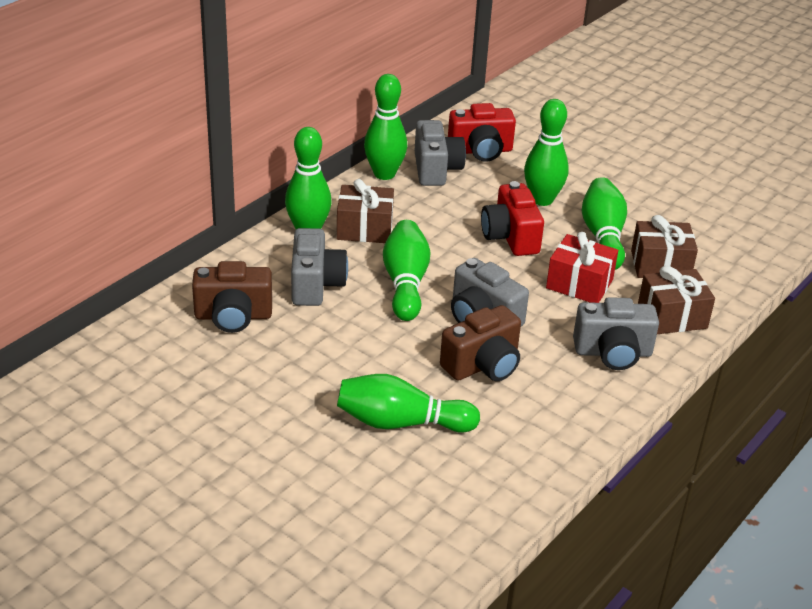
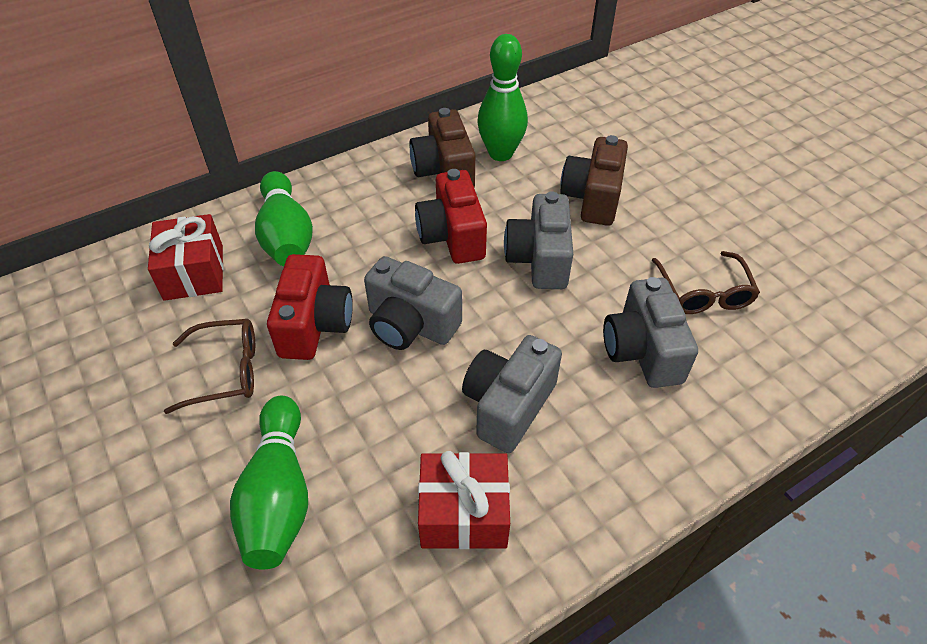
brown gift: [337,179,394,243] [631,215,698,278] [638,266,715,334] = 3 -> none = 0
brown glasses: none = 0 -> [164,319,255,414] [652,251,760,314] = 2
green bowling pin: [285,127,331,229] [337,374,480,433] [364,74,407,180] [383,220,431,321] [524,99,569,206] [582,177,627,270] = 6 -> [230,396,308,569] [255,171,313,266] [477,34,528,161] = 3
red gift: [546,232,618,303] = 1 -> [148,214,223,301] [418,451,510,549] = 2

